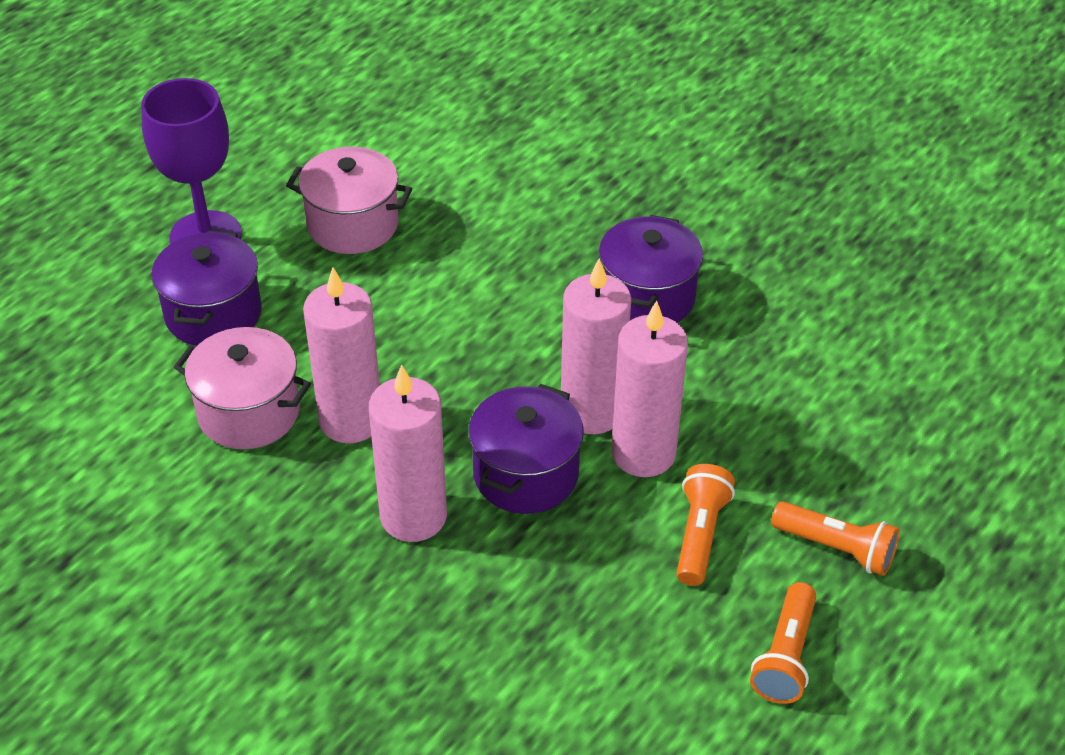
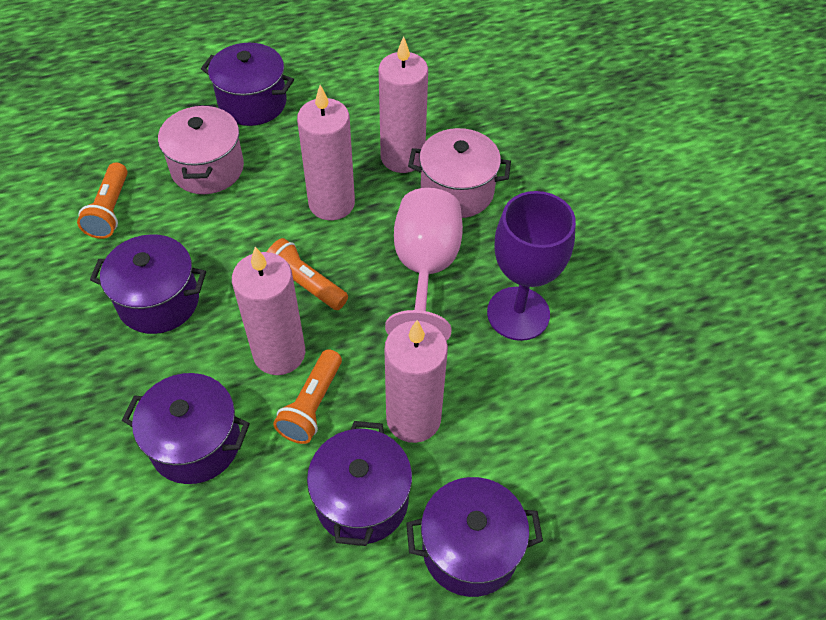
pink goblet: none = 0 -> [385,188,463,341] = 1
purple pot: [152,231,262,346] [468,384,584,514] [599,215,703,323] = 3 -> [90,234,206,334] [122,373,250,484] [201,43,294,126] [307,421,412,546] [406,477,543,597] = 5

